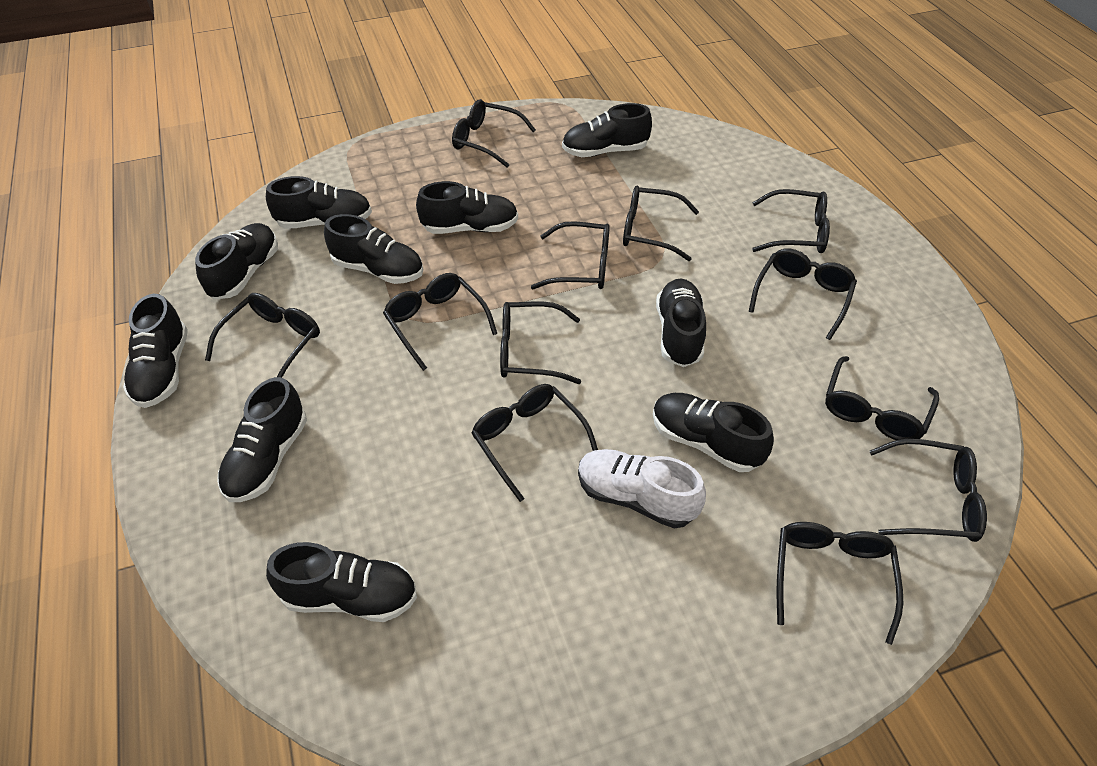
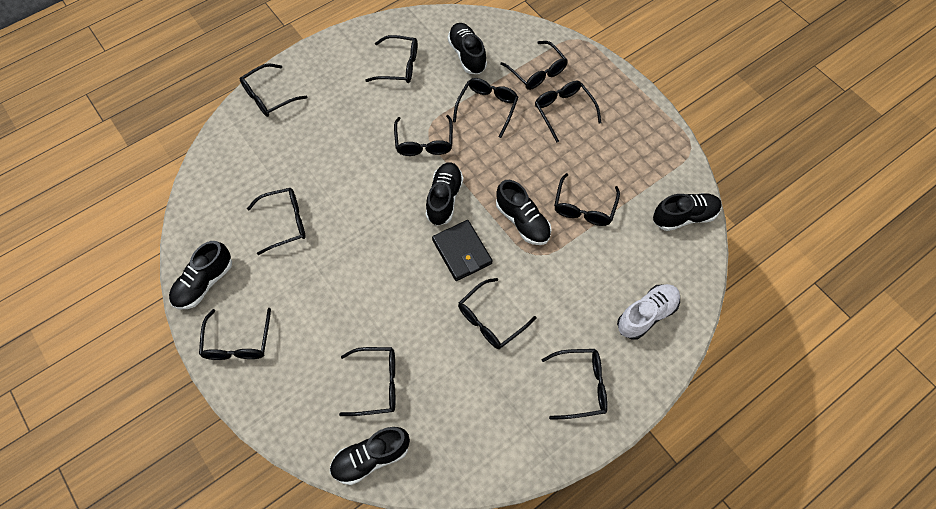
black shoe: [123,294,188,408] [195,223,278,299] [217,377,307,502] [266,176,372,229] [266,542,417,622] [324,214,423,284] [416,181,518,234] [562,103,652,157] [653,393,774,472] [656,279,706,367] = 10 -> [169,241,232,309] [330,427,410,485] [426,162,463,226] [448,23,487,74] [496,180,551,245] [653,193,722,231] = 6
black wallet: none = 0 -> [432,220,492,281] = 1

